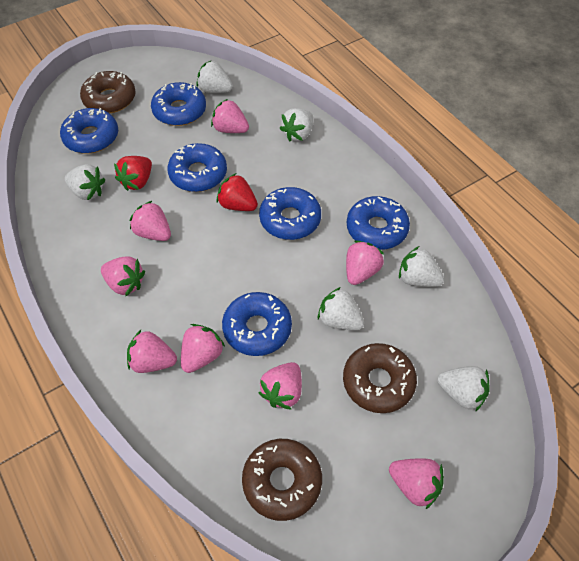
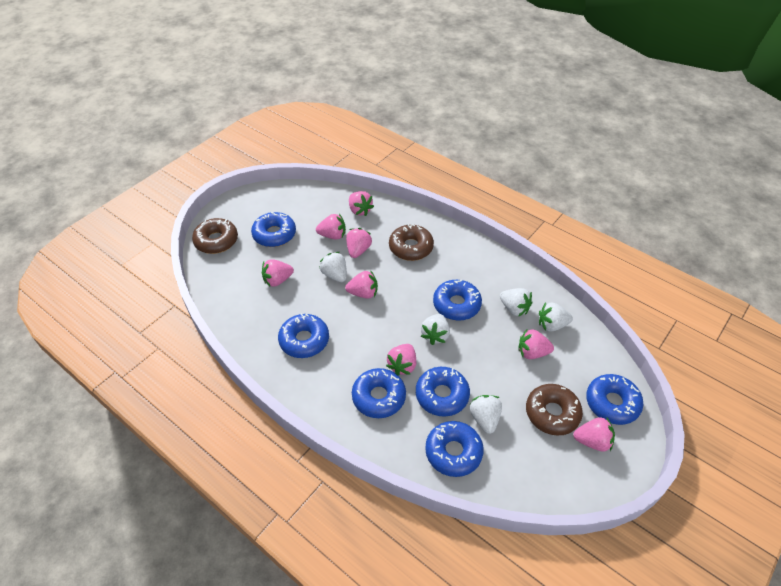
blue donut: [60,108,118,154] [151,82,206,126] [167,143,227,192] [222,292,292,356] [259,187,321,240] [346,196,410,250] = 6 -> [251,212,296,247] [278,313,329,358] [352,368,406,418] [416,367,470,417] [425,421,484,477] [433,279,482,321] [586,374,643,425] = 7
red strawberry: [114,156,152,191] [217,173,258,211] = 2 -> none = 0
white strawberry: [65,164,106,200] [196,61,233,93] [279,108,314,142] [318,287,364,330] [399,246,444,287] [437,366,489,412] = 6 -> [319,252,347,282] [421,314,450,345] [470,395,502,434] [500,288,532,317] [539,302,573,332] = 5

